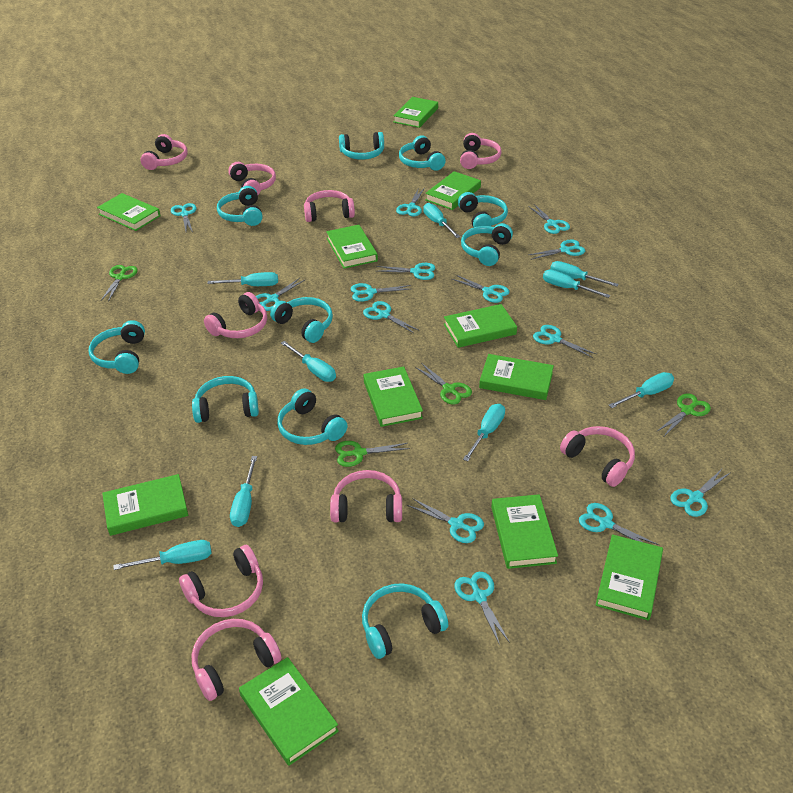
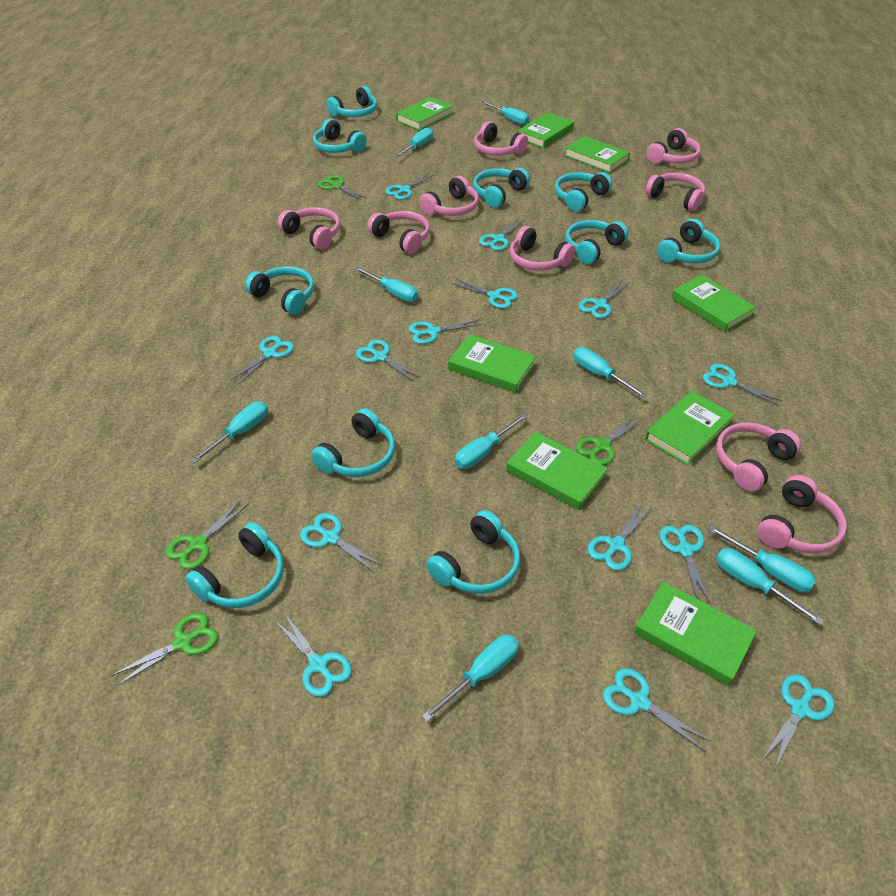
green book: [97,193,160,231] [102,474,188,536] [239,657,339,766] [326,225,378,269] [363,366,423,427] [393,97,438,128] [425,171,481,210] [444,304,517,348] [479,354,554,400] [491,494,558,569] [595,534,663,621] = 11 -> [396,97,453,131] [448,334,536,393] [506,432,608,510] [517,112,574,148] [564,136,630,173] [634,582,757,686] [645,391,735,466] [672,275,756,332] = 8

